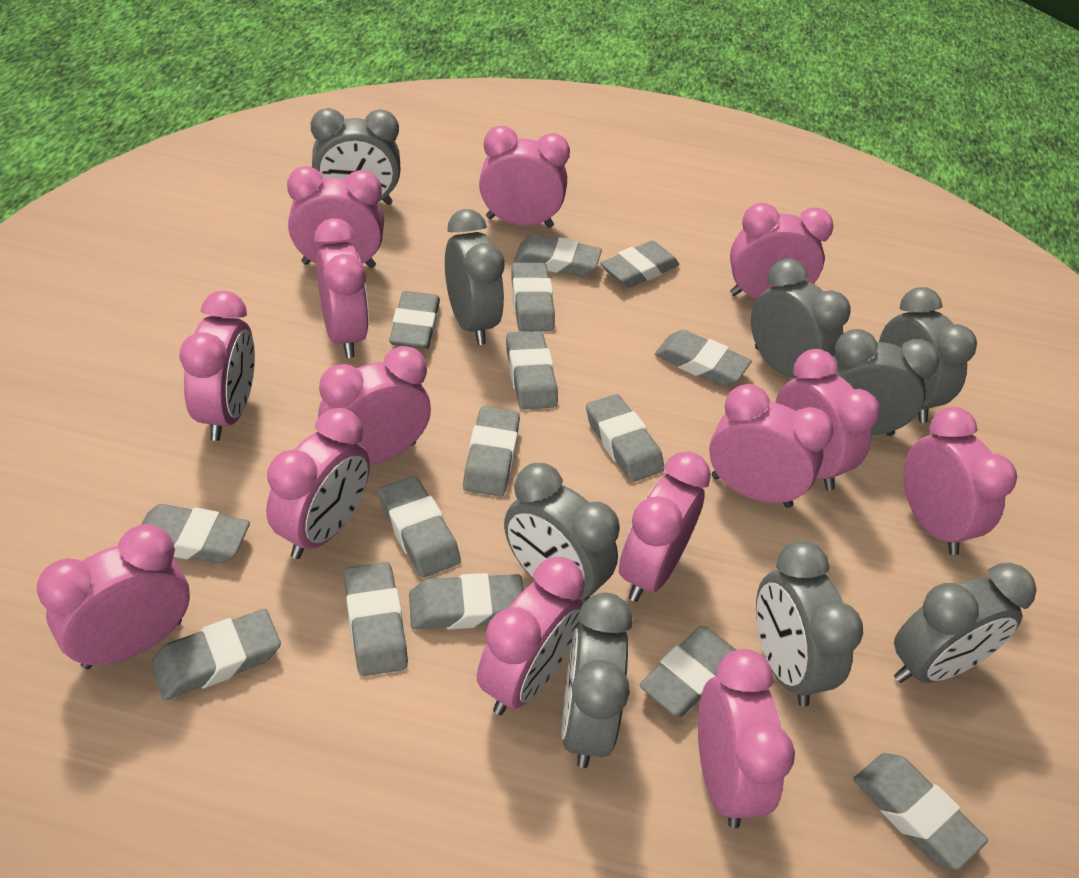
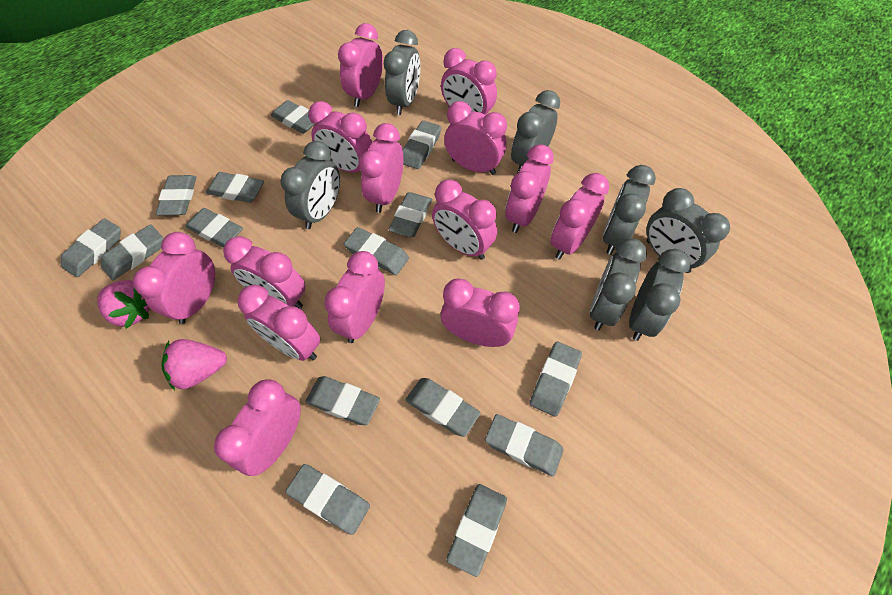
grey clock: [311,108,400,205] [445,209,505,345] [504,463,620,603] [562,592,633,768] [751,259,851,378] [756,541,863,707] [833,329,939,436] [879,287,977,423] [894,563,1036,683] = 9 -> [280,141,340,229] [384,30,420,115] [511,90,560,173] [590,238,647,330] [603,165,656,255] [629,249,691,341] [646,188,730,273] = 7
pink strawberry: none = 0 -> [97,280,150,329] [161,339,227,391] = 2

